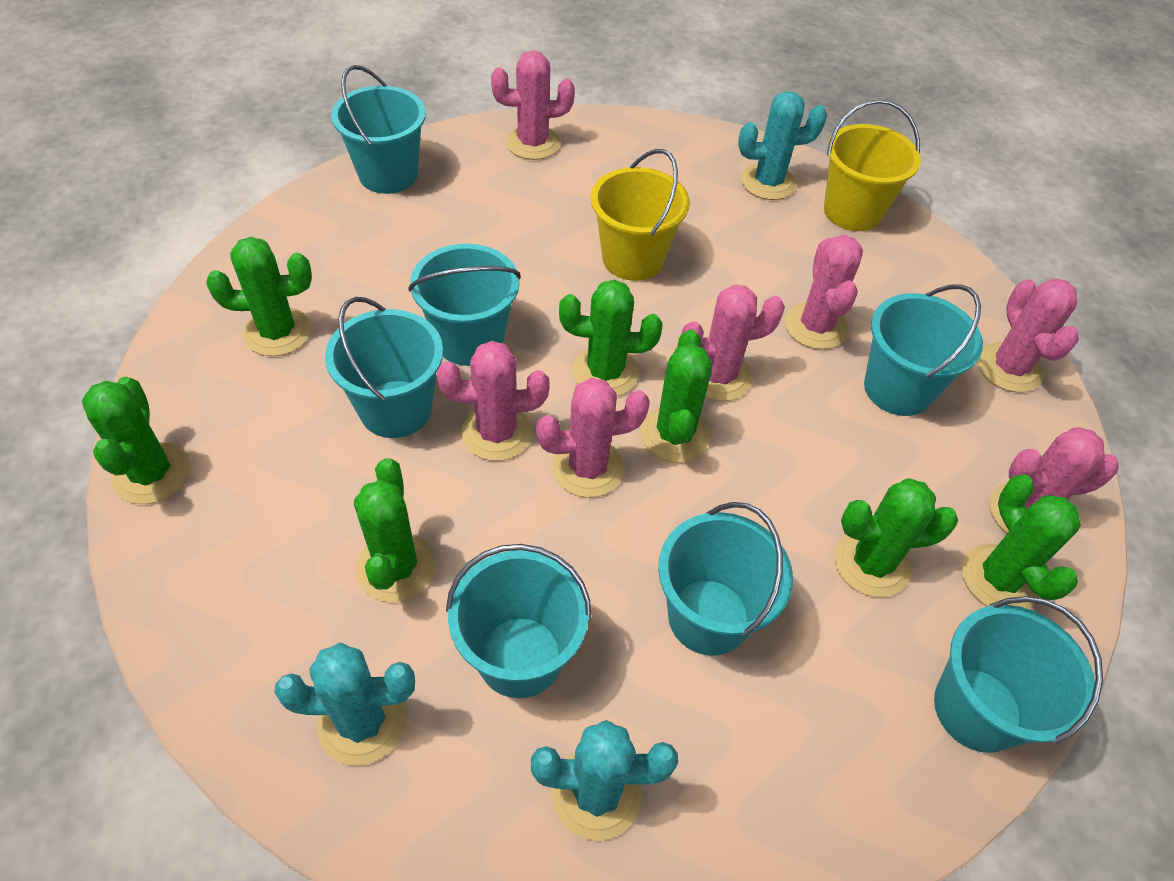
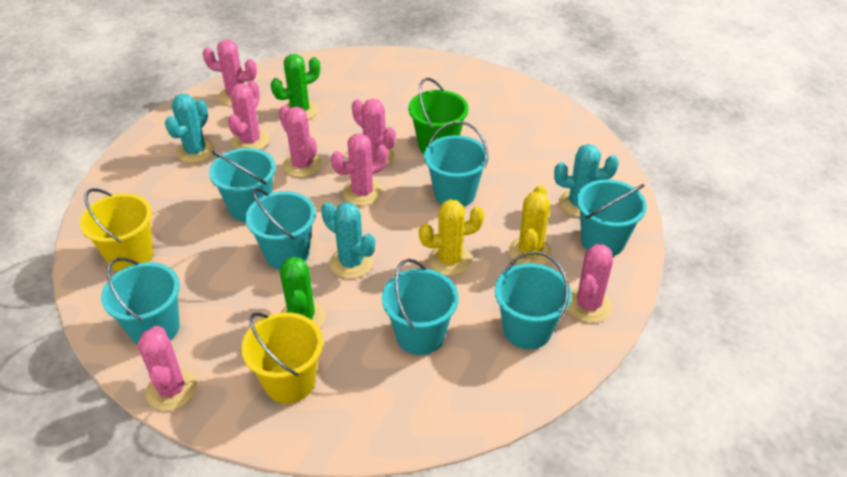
green bucket: none = 0 -> [408,78,469,154] = 1
green cactus: [82,377,190,504] [206,237,312,356] [354,458,436,602] [559,280,662,396] [640,329,712,462] [834,479,958,597] [962,474,1081,609] = 7 -> [271,54,320,120] [280,257,326,329] = 2
yellow cactus: none = 0 -> [419,199,484,276] [509,185,552,265] = 2

